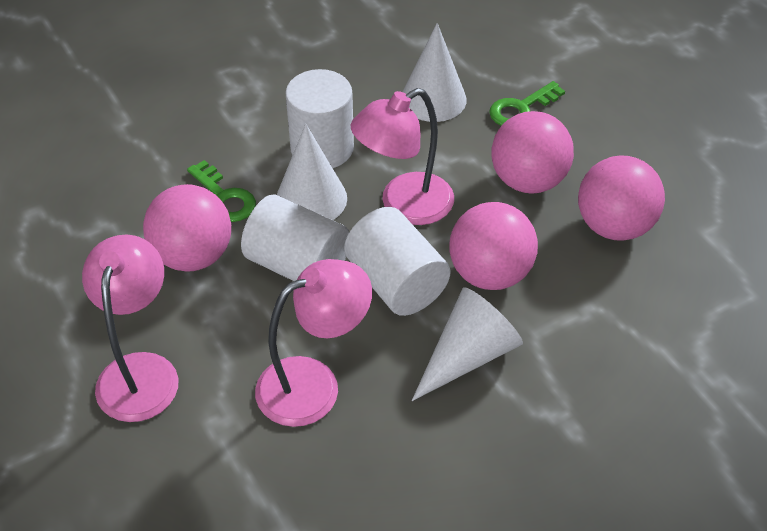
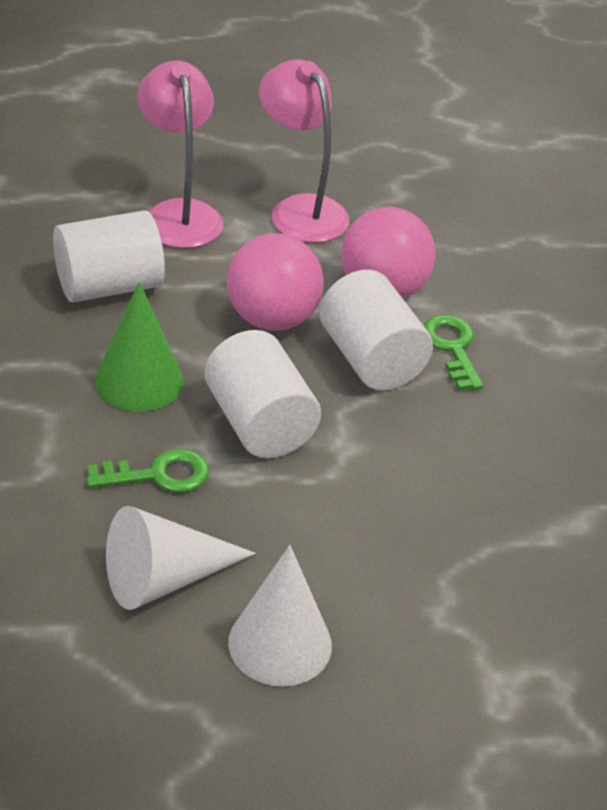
green cone: none = 0 -> [94,282,184,412] = 1
pink ball: [143,184,231,272] [449,202,538,290] [491,111,574,194] [578,155,665,241] = 4 -> [227,233,324,331] [341,207,435,299] = 2
pink lamp: [82,235,179,422] [255,259,372,427] [351,88,454,225] = 3 -> [137,60,223,248] [259,59,350,243] = 2
white cone: [277,124,347,220] [403,23,467,122] [412,287,523,401] = 3 -> [106,506,256,610] [228,545,332,687] = 2

